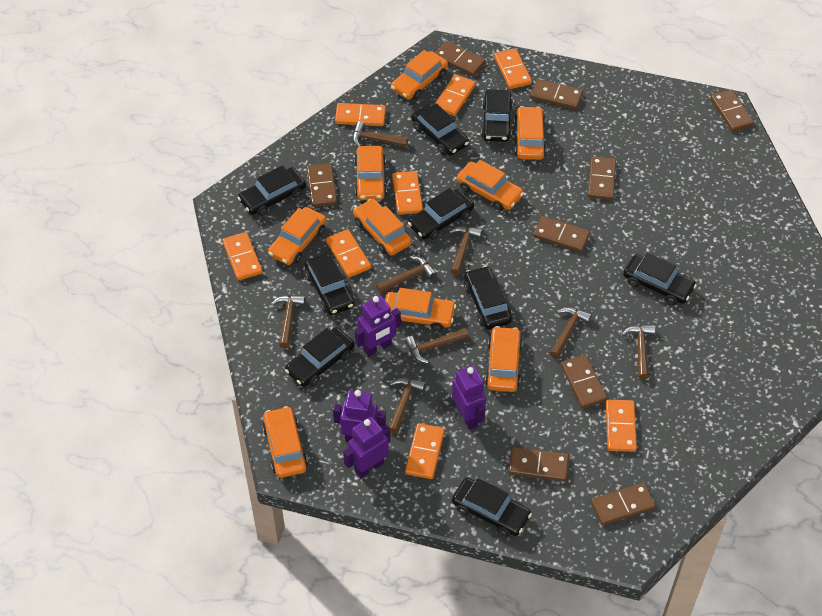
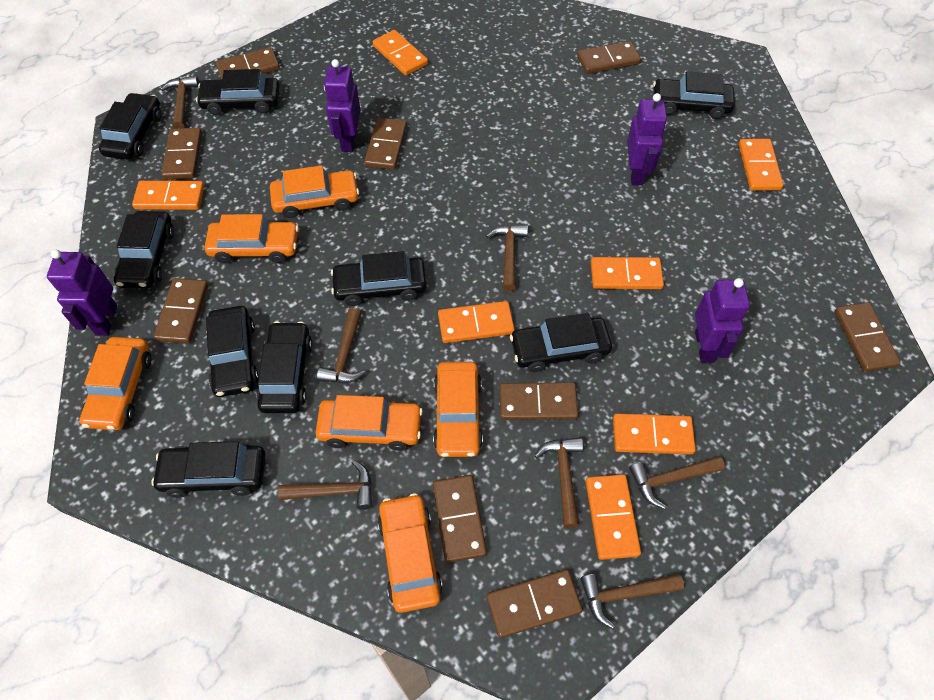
brown hammer: [271,295,305,348] [352,121,408,147] [376,256,437,294] [389,378,426,434] [405,328,469,363] [449,226,482,275] [550,307,592,358] [622,325,655,379] = 8 -> [160,75,199,129] [278,460,372,510] [317,308,366,383] [486,225,528,291] [534,437,583,528] [581,574,684,629] [629,456,725,509] = 7
orange car: [262,406,308,478] [268,207,326,265] [353,199,412,256] [354,146,387,200] [385,288,456,331] [391,50,448,100] [457,160,524,211] [485,326,523,392] [514,106,546,160] = 9 -> [80,337,151,430] [204,214,299,263] [270,165,359,218] [315,395,423,451] [377,493,443,613] [433,362,483,457] = 6
orange domino: [223,232,262,280] [326,229,371,278] [335,103,386,126] [392,171,423,215] [405,423,445,479] [435,74,476,116] [494,48,532,89] [606,400,637,452] = 8 -> [132,181,204,210] [373,30,428,76] [438,301,515,343] [586,474,641,560] [591,257,664,289] [613,414,696,454] [739,139,783,191] = 7

